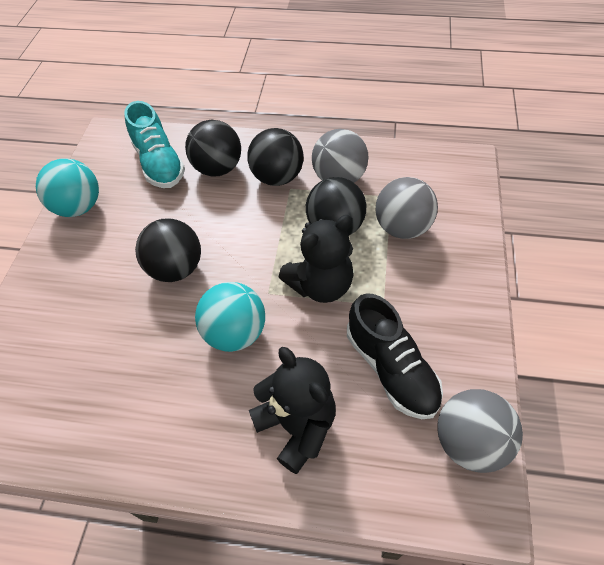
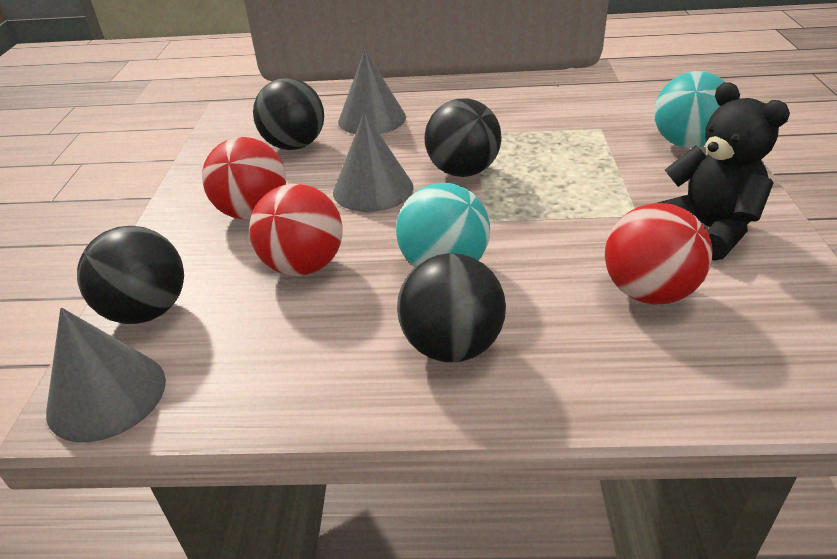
black shoe: [347,293,443,419] = 1 -> none = 0
black teddy bear: [249,347,336,474] [279,215,354,303] = 2 -> [657,82,790,261] = 1
grey ball: [312,129,368,183] [375,177,438,239] [437,389,523,473] = 3 -> none = 0
grey cone: none = 0 -> [46,307,166,442] [333,112,414,212] [338,50,406,134] = 3
red ball: none = 0 -> [202,137,286,219] [249,184,343,276] [605,203,713,305] = 3
turquoise shoe: [124,101,185,188] = 1 -> none = 0

